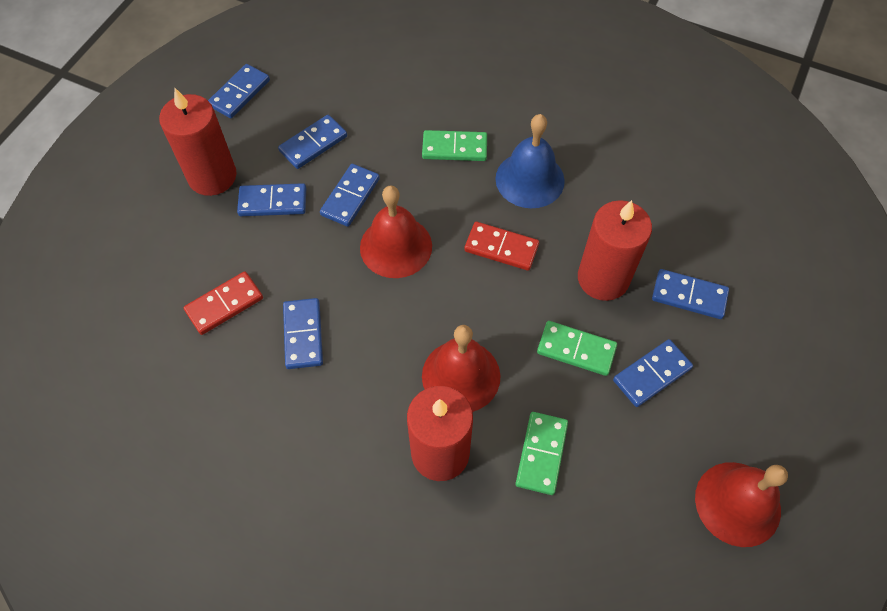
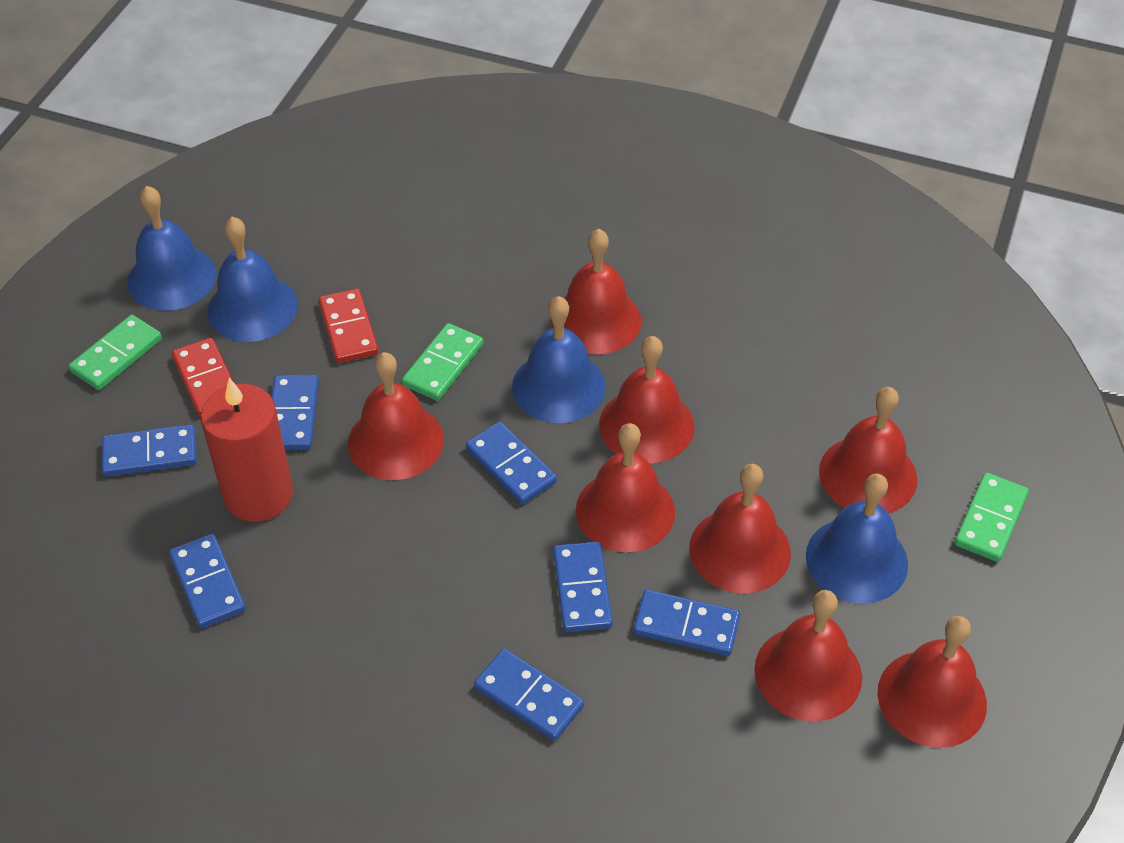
blue bell: [495,114,565,208] = 1 -> [127,186,217,311] [207,217,298,342] [512,296,606,423] [806,474,908,603] = 4
red bell: [360,186,432,278] [422,325,500,412] [695,462,788,547] = 3 -> [348,352,444,480] [551,229,642,354] [576,423,675,553] [599,336,694,464] [689,464,791,593] [754,590,862,722] [819,387,917,513] [878,616,987,748] = 8
red candle: [159,88,237,196] [407,386,473,481] [578,200,652,301] = 3 -> [200,378,293,522] = 1

